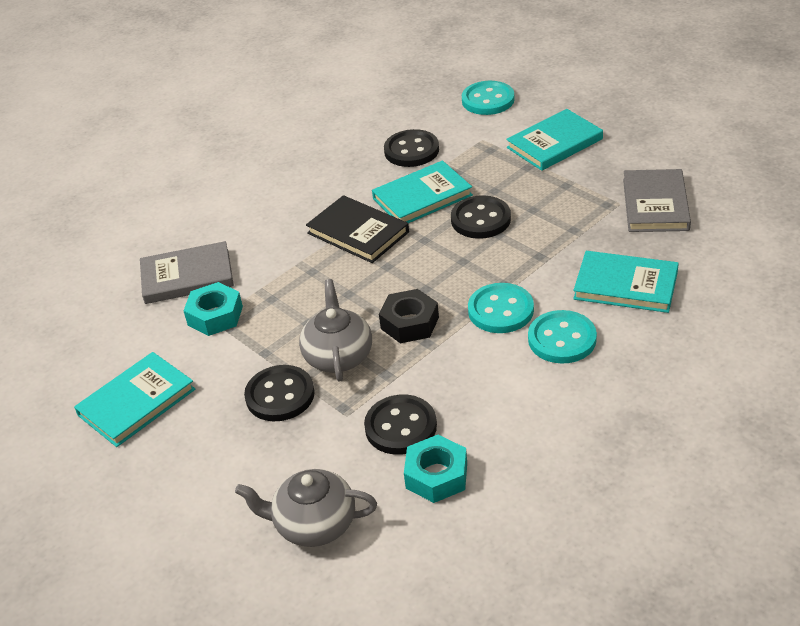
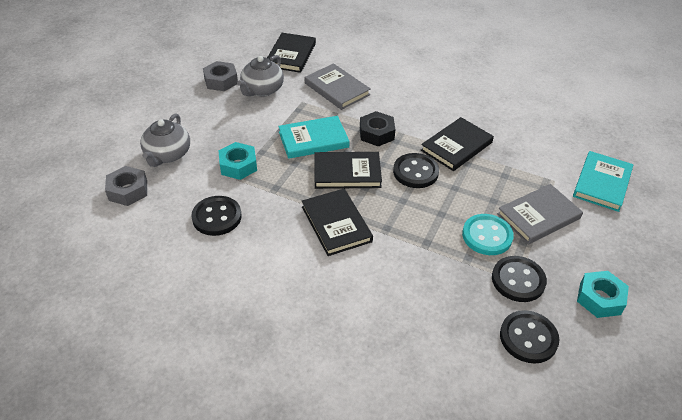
black book: [306,195,409,263] = 1 -> [267,33,316,73] [302,189,373,256] [314,152,382,189] [421,117,494,171] = 4
grey nut: none = 0 -> [105,166,147,206] [203,61,238,91] = 2
turquoise book: [74,352,195,447] [372,161,473,223] [506,109,603,171] [573,251,679,313] = 4 -> [278,116,350,159] [573,151,634,212] = 2
turquoise button: [462,81,514,115] [468,283,534,333] [528,310,597,364] = 3 -> [462,214,514,255] = 1

